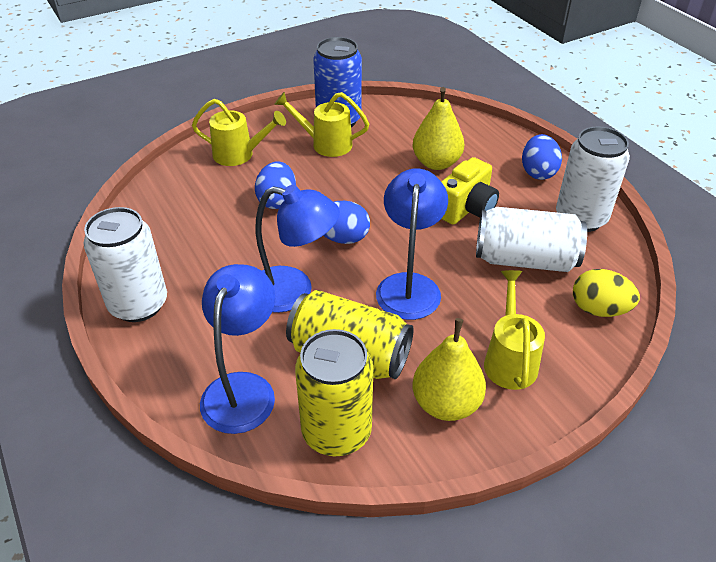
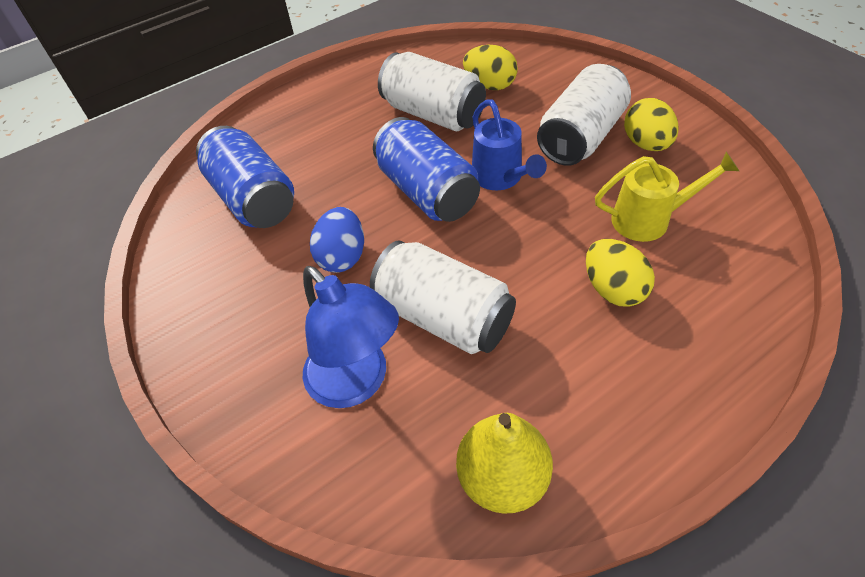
blue can: [313,37,362,127] = 1 -> [196,126,294,228] [373,117,480,222] = 2
blue egg: [255,161,296,209] [323,201,370,244] [522,134,562,180] = 3 -> [310,207,364,273] = 1
blue lamp: [200,264,275,434] [255,185,340,313] [376,168,448,320] = 3 -> [303,266,399,408] = 1
blue watering can: none = 0 -> [472,99,547,190] = 1
yellow camera: [441,157,499,225] = 1 -> none = 0
yellow can: [286,290,414,379] [295,329,373,456] = 2 -> none = 0
yellow egg: [573,269,640,317] = 1 -> [463,45,518,90] [586,239,655,307] [624,98,679,151] = 3
yellow pear: [413,87,464,170] [413,318,486,421] = 2 -> [456,413,553,514] = 1
yellow watering can: [192,99,286,166] [274,92,369,157] [484,270,545,390] = 3 -> [595,152,739,242] = 1

